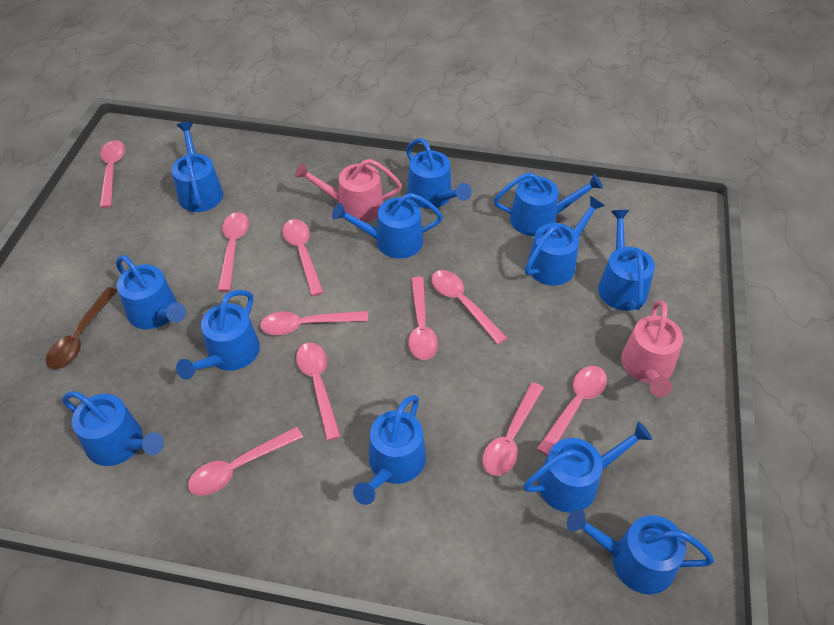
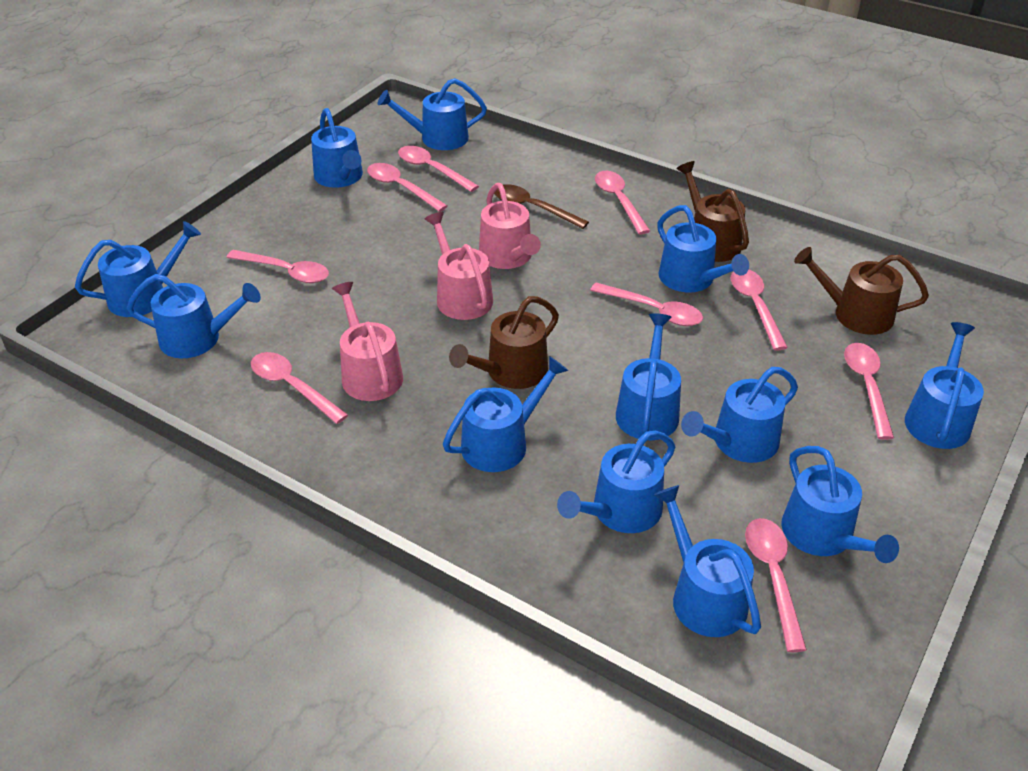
brown watering can: none = 0 -> [449,296,559,389] [676,161,749,262] [794,247,929,335] = 3
pink spoon: [100,140,125,208] [188,427,303,496] [218,212,249,291] [260,311,368,335] [282,219,324,296] [296,343,341,441] [408,277,438,360] [431,270,507,345] [482,382,544,476] [537,366,607,456] = 10 -> [226,250,329,283] [251,352,348,424] [367,163,448,212] [398,146,479,192] [590,282,703,326] [595,171,650,234] [731,270,788,351] [745,518,807,652] [844,343,894,440] = 9
pink watering can: [295,159,402,222] [621,300,683,397] = 2 -> [332,282,403,401] [425,212,493,320] [479,183,541,269] = 3

